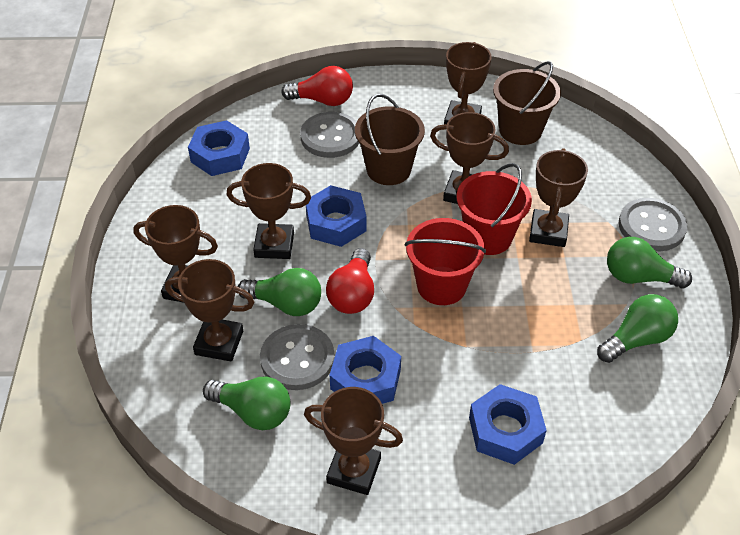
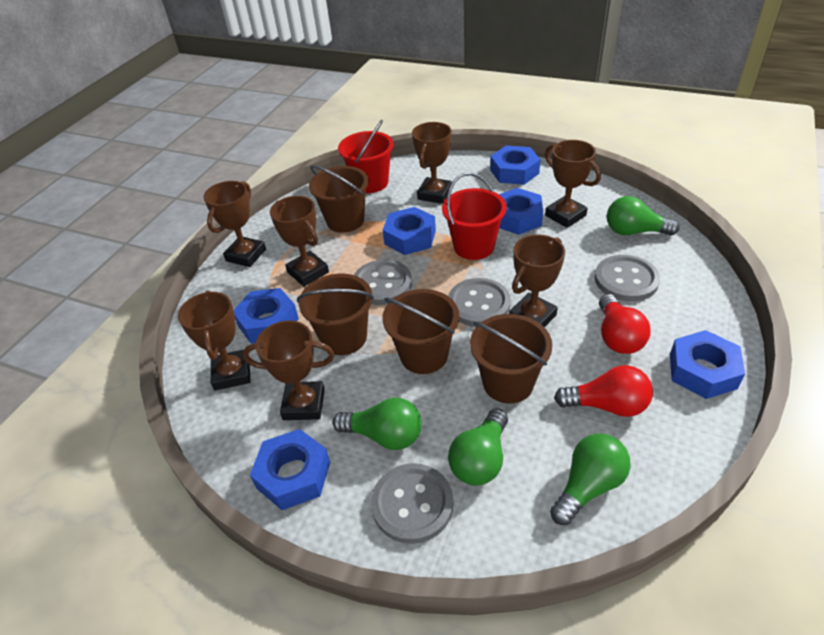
blue nut: [188,120,250,176] [306,185,367,247] [330,336,401,404] [469,384,547,465] = 4 -> [234,288,299,344] [250,429,330,510] [383,207,436,255] [490,146,541,185] [499,188,543,235] [670,330,745,399] = 6
brown bucket: [355,94,425,185] [493,61,561,145] = 2 -> [297,274,374,355] [309,165,369,233] [382,289,459,374] [470,314,552,403] = 4
grey button: [260,324,335,390] [300,112,359,158] [619,198,687,251] = 3 -> [354,259,412,305] [371,463,453,544] [448,278,511,327] [595,255,660,302] = 4

